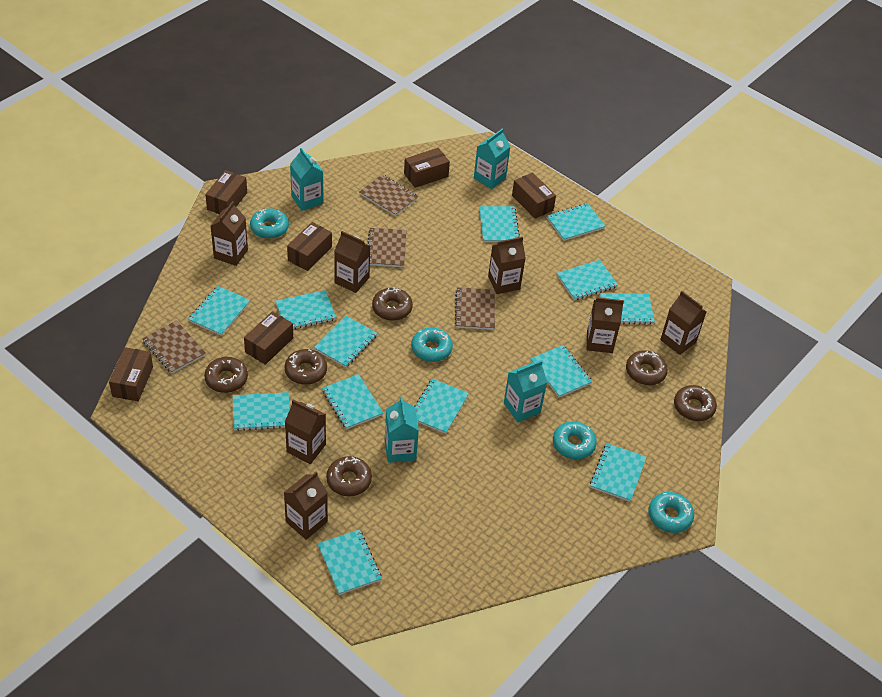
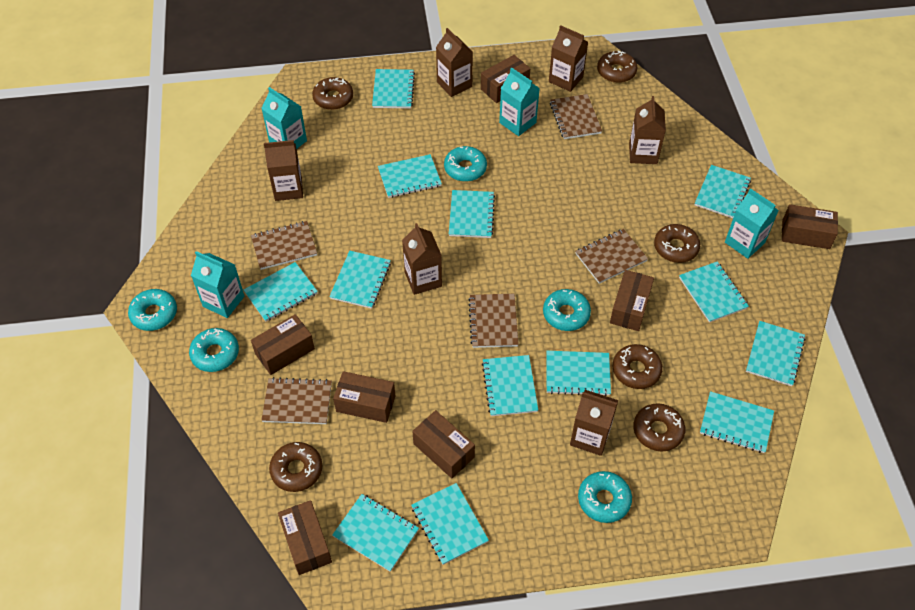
brown box: [109,347,153,401] [205,170,247,214] [244,311,293,365] [287,222,332,271] [404,148,450,188] [512,173,556,219] = 6 -> [251,314,315,375] [278,500,332,575] [333,371,396,423] [412,410,475,478] [481,55,530,103] [610,270,654,331] [782,204,838,249] = 7
brown carton: [210,201,248,266] [284,472,328,540] [285,400,326,464] [334,231,370,293] [488,237,526,294] [587,297,624,353] [660,291,706,355] = 7 -> [264,140,303,201] [402,223,442,295] [436,28,473,97] [549,25,588,92] [570,390,618,456] [629,96,666,164] = 6
brown notebook: [142,320,206,373] [359,174,418,216] [368,228,407,267] [455,287,495,330] = 4 -> [251,221,317,270] [261,377,332,424] [468,294,519,348] [550,94,602,139] [575,229,648,284] = 5
turquoise donut: [250,208,289,239] [411,328,453,362] [553,421,597,459] [648,492,694,533] = 4 -> [128,289,177,331] [189,328,239,372] [444,146,487,182] [543,289,591,331] [578,471,632,523] = 5

